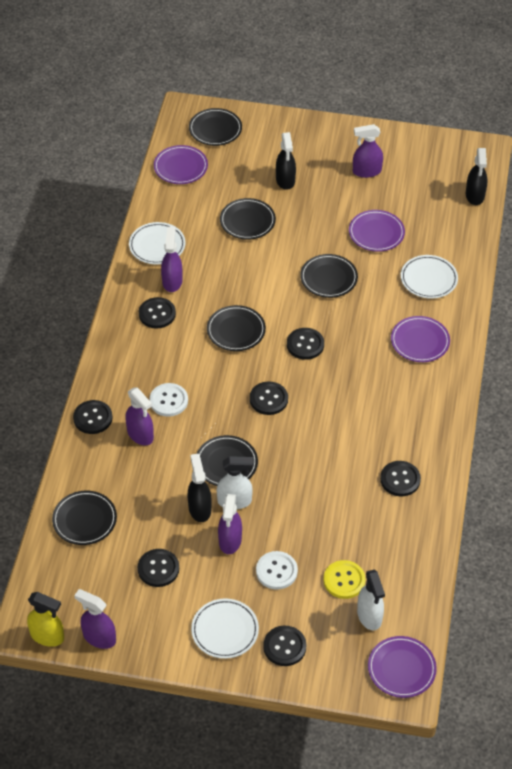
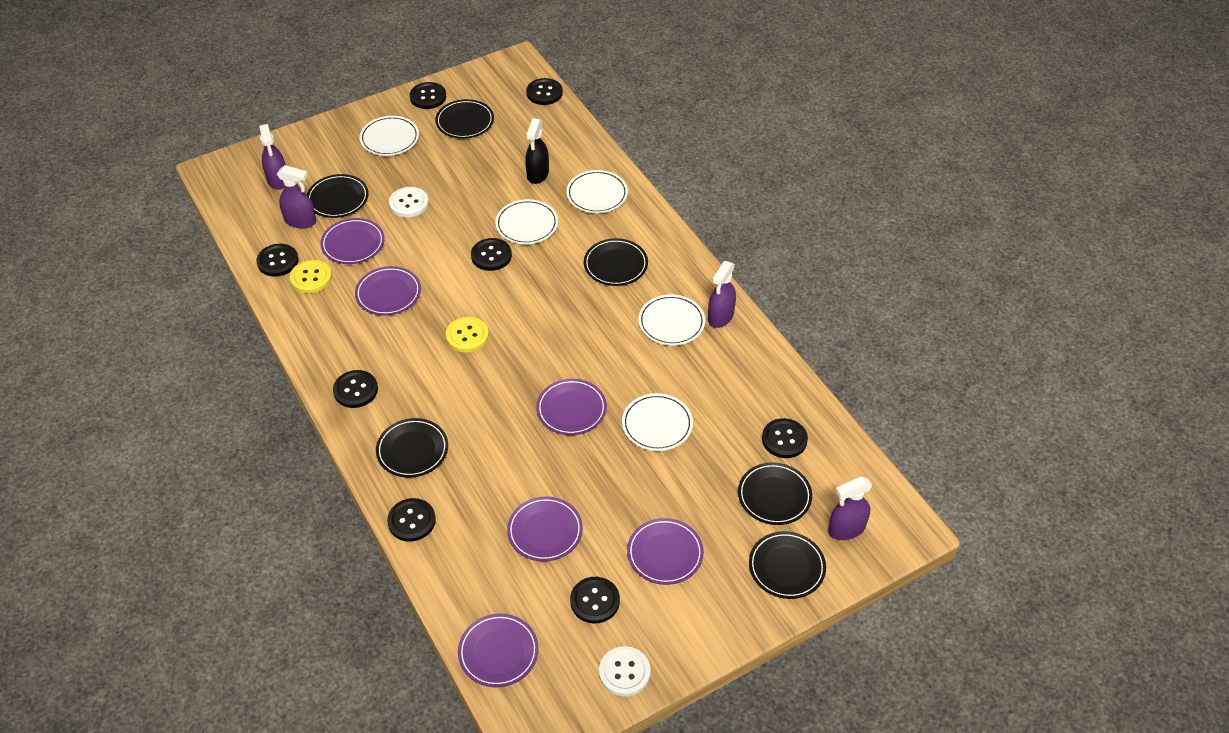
black button: [73,400,113,434] [138,549,179,587] [139,297,176,329] [250,381,288,415] [263,625,307,666] [287,328,324,360] [380,461,421,496] = 7 -> [256,244,298,277] [333,370,378,408] [387,498,436,541] [410,82,446,109] [471,238,512,271] [526,78,563,105] [570,577,620,623] [762,418,808,458] = 8
black spray bottle: [187,454,212,522] [276,132,296,190] [466,148,487,205] = 3 -> [525,118,549,184] = 1
purple plate: [154,145,208,184] [349,210,405,252] [368,636,437,698] [391,316,450,362] = 4 -> [320,218,385,264] [355,266,421,316] [458,614,539,687] [507,496,583,562] [536,379,607,435] [627,518,704,585] = 6
purple spray bottle: [74,589,116,649] [125,387,154,445] [161,226,182,292] [218,494,242,554] [353,124,383,178] = 5 -> [259,124,286,190] [277,165,316,229] [708,261,736,328] [828,477,872,540] = 4
white plate: [129,222,186,264] [191,598,259,659] [401,255,458,299] = 3 -> [359,116,419,156] [495,199,558,244] [566,170,628,213] [622,393,693,451] [638,294,705,346] = 5
white spray bottle: [217,456,254,509] [357,569,385,630] = 2 -> none = 0
yellow button: [324,560,366,599] = 1 -> [290,260,332,293] [446,317,489,352] = 2
yellow spray bottle: [27,592,64,647] = 1 -> none = 0

